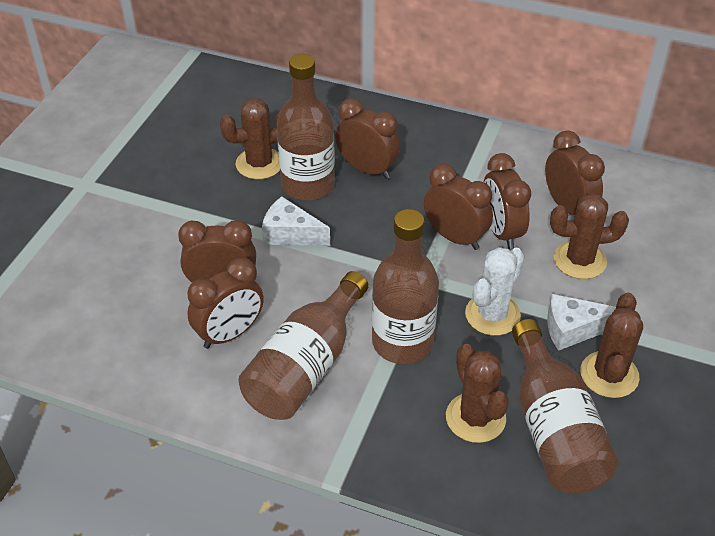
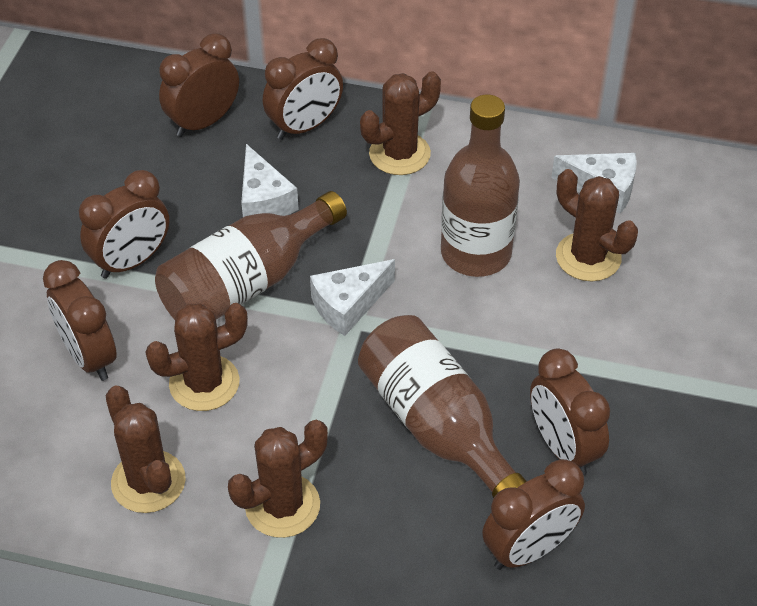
brown bottle: [238,271,369,420] [277,54,335,200] [372,209,439,364] [512,319,619,494] = 4 -> [155,191,347,320] [358,315,527,498] [441,94,520,277] = 3
brown cactus: [220,99,281,179] [446,344,509,443] [550,193,629,279] [581,293,643,398] = 4 -> [105,386,186,513] [145,303,248,411] [228,420,328,538] [360,71,441,175] [556,169,638,281] = 5
white cactus: [465,247,524,336] = 1 -> none = 0
white cheese: [262,196,330,246] [547,294,616,351] = 2 -> [241,144,299,217] [310,259,395,336] [551,153,637,214] = 3

